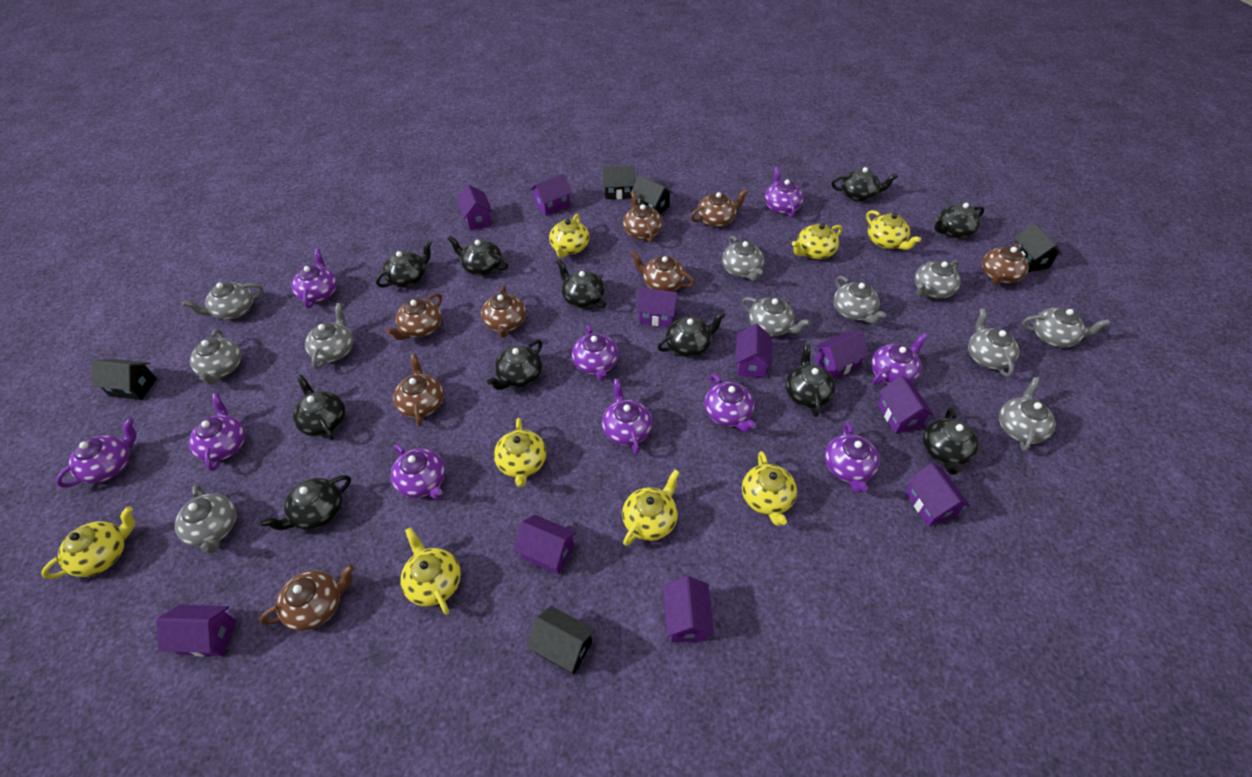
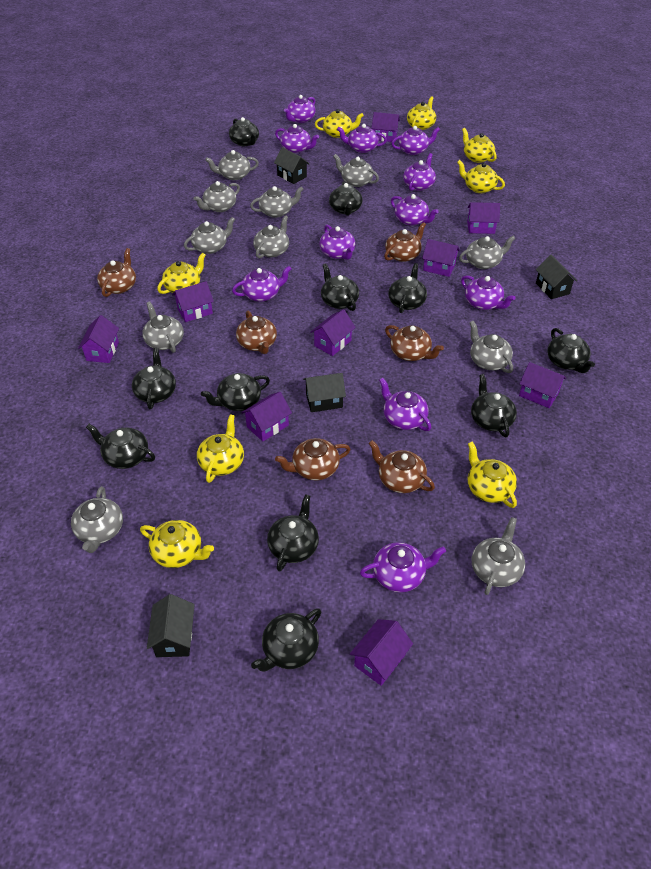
black house: [92,359,157,400] [526,606,596,674] [602,165,635,199] [630,175,673,214] [1013,223,1062,272] = 5 -> [147,594,195,657] [274,147,309,184] [303,373,346,412] [536,255,577,299] = 4
brown teapot: [259,565,355,631] [386,293,442,340] [393,354,444,426] [481,285,526,338] [623,191,662,243] [630,251,695,292] [690,189,748,227] [982,243,1029,285] = 8 -> [97,248,136,297] [236,311,277,354] [275,438,351,480] [368,440,435,493] [384,222,426,262] [385,325,444,361] = 6
purple house: [156,605,236,657] [457,184,493,231] [514,515,577,574] [530,173,572,215] [636,287,679,327] [663,576,714,643] [736,324,772,378] [815,331,869,379] [878,375,934,434] [905,463,970,526] = 10 -> [78,315,119,363] [172,281,214,322] [241,392,292,442] [311,309,356,356] [350,619,413,686] [371,112,400,142] [422,239,460,277] [467,202,500,234] [519,362,566,408] = 9
purple teapot: [56,418,137,488] [189,393,245,471] [292,248,337,308] [391,444,445,499] [572,325,619,381] [602,379,652,454] [704,374,756,432] [765,167,804,218] [825,422,880,493] [871,333,928,385] = 10 -> [232,266,292,302] [275,124,319,153] [284,95,316,123] [319,225,355,260] [337,124,387,153] [360,542,446,593] [379,378,431,431] [391,126,440,155] [391,194,439,226] [403,153,436,191] [461,276,515,310] = 11

